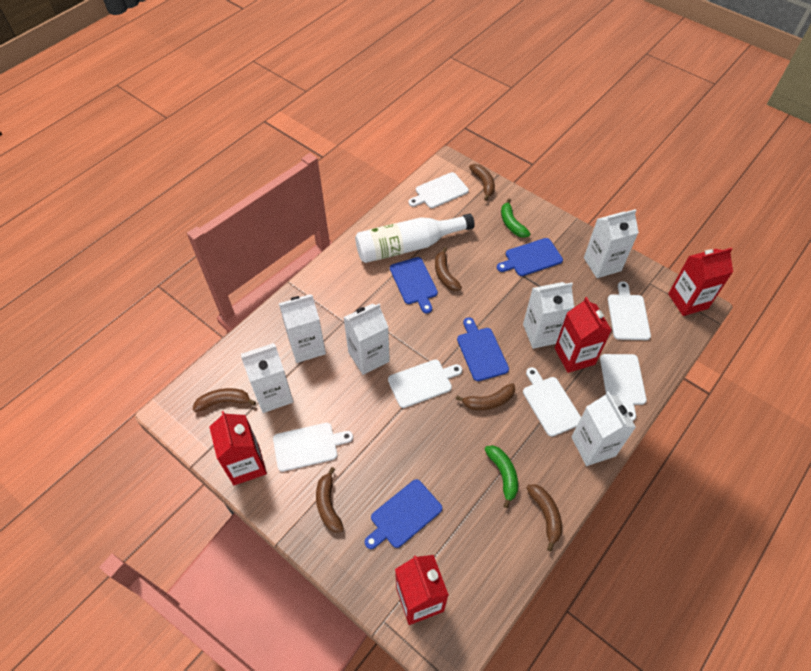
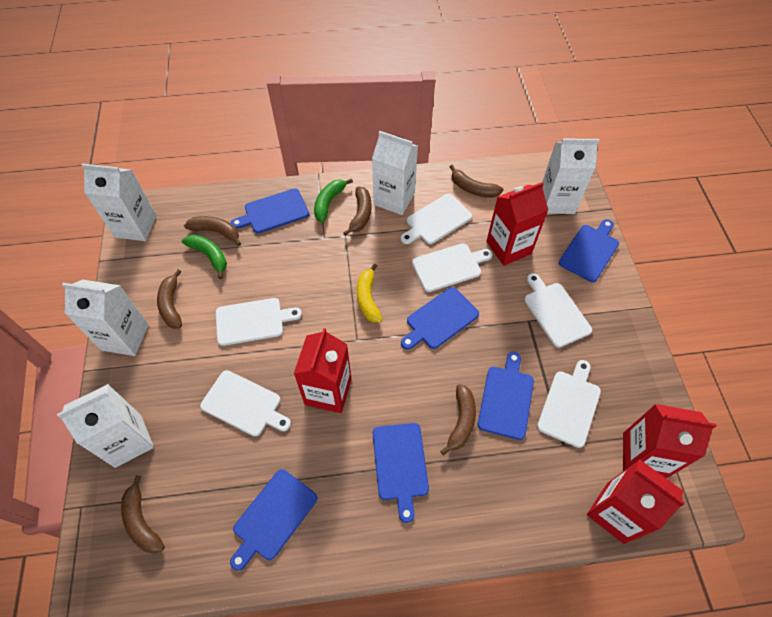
blue cutting board: [365,479,442,549] [390,257,438,314] [457,317,509,381] [497,238,563,276] = 4 -> [230,469,318,570] [231,188,309,233] [373,423,429,523] [401,287,479,350] [478,352,534,440] [559,219,619,282] = 6
white bottle: [355,214,475,263] = 1 -> none = 0
white carton: [241,343,294,413] [279,294,326,363] [343,304,390,375] [523,282,574,349] [572,391,636,466] [584,209,639,278] = 6 -> [57,384,154,468] [62,280,149,356] [82,164,156,241] [372,131,418,215] [542,139,599,214] = 5
yellow banana: none = 0 -> [357,264,382,323] = 1

